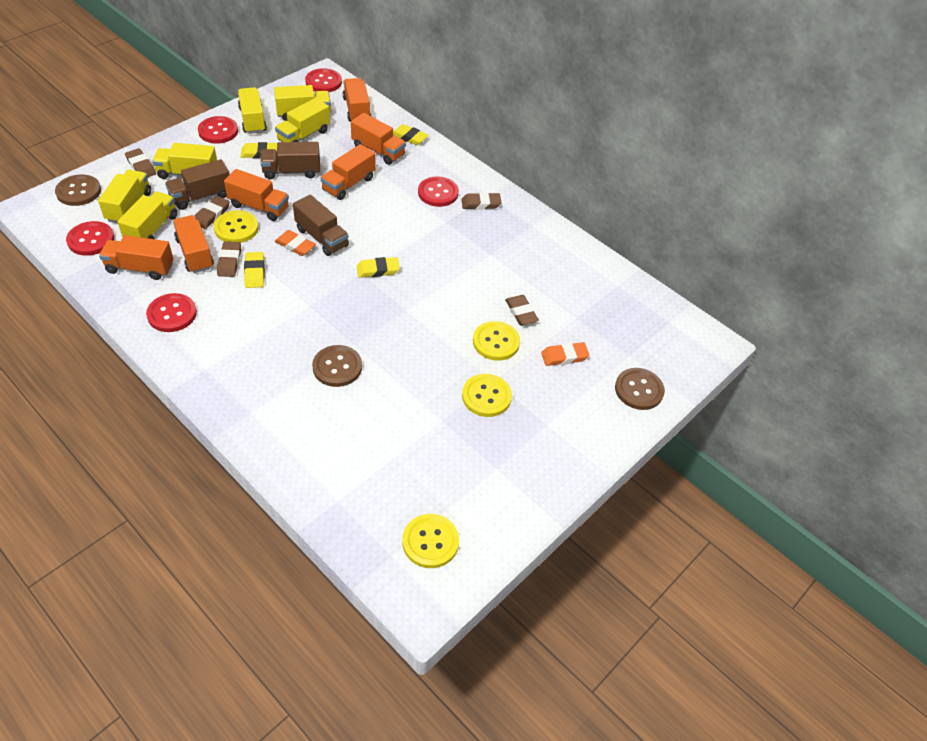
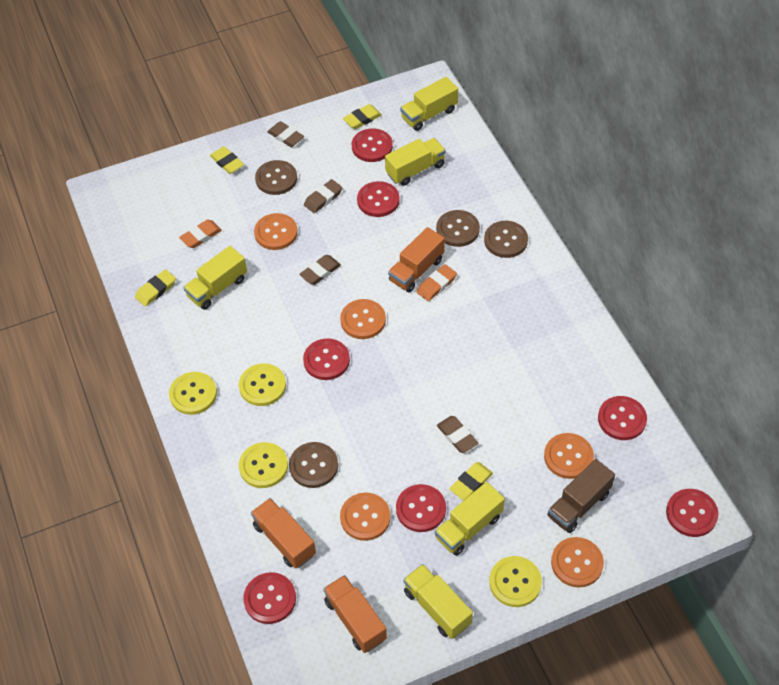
brown button: [55,174,101,206] [312,345,362,387] [615,368,665,410] = 3 -> [255,160,297,195] [289,442,338,488] [436,210,480,247] [484,221,528,258] = 4
brown eraser: [125,148,156,177] [195,196,230,229] [217,241,241,277] [461,192,502,210] [505,295,539,325] = 5 -> [267,121,304,147] [299,255,341,285] [304,179,342,213] [437,416,478,453] = 4
brown truck: [165,159,230,210] [260,142,320,179] [293,195,349,256] = 3 -> [547,459,615,533] = 1
orange button: none = 0 -> [254,213,298,250] [340,299,386,339] [340,493,390,541] [544,433,594,479] [551,537,604,587] = 5
orange truck: [99,235,173,280] [173,215,214,273] [224,169,289,221] [321,144,376,200] [343,78,371,122] [351,113,406,165] = 6 -> [251,498,316,569] [323,575,387,653] [388,227,445,293] = 3
red button: [66,221,114,256] [146,293,197,332] [198,116,238,144] [305,68,342,92] [418,176,459,207] = 5 -> [243,572,296,624] [303,338,350,380] [352,128,393,162] [357,181,400,217] [396,484,446,532] [598,396,647,440] [666,489,718,537] = 7
yellow truck: [98,170,151,223] [117,191,178,239] [152,143,217,179] [238,87,267,134] [274,85,331,121] [275,98,330,142] = 6 -> [183,246,247,310] [385,138,446,186] [400,77,458,131] [403,564,473,639] [435,482,505,556] = 5

